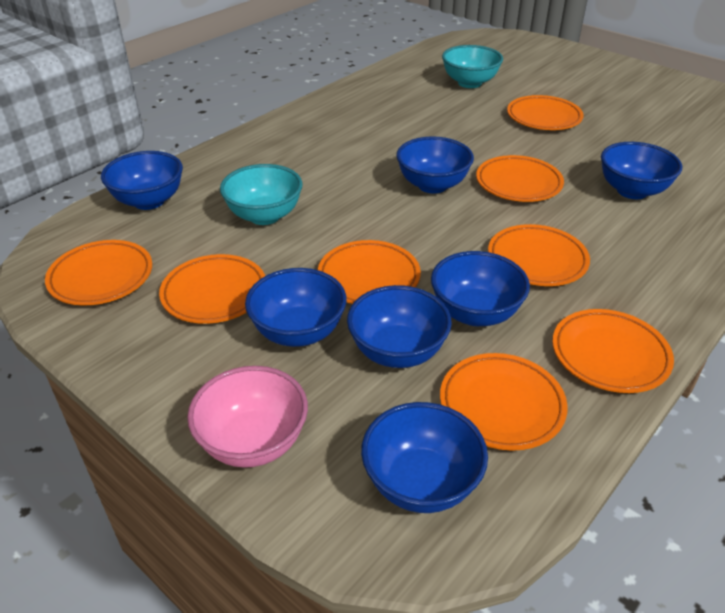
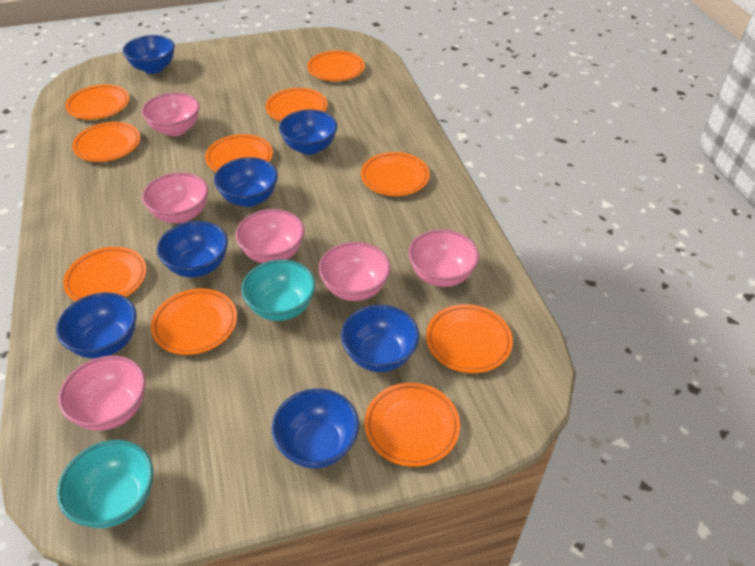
orange plate: [45,240,152,306] [159,254,265,324] [318,240,421,304] [440,353,568,451] [476,155,564,202] [488,224,590,286] [507,95,584,130] [552,309,674,393] = 8 -> [63,247,147,302] [65,84,129,120] [72,122,141,162] [151,289,237,355] [205,134,273,172] [266,88,327,121] [307,50,365,81] [361,152,430,196] [365,383,460,467] [426,304,513,373] = 10
pink bowl: [187,366,308,468] = 1 -> [58,356,146,431] [142,93,200,136] [142,172,208,223] [235,209,304,263] [319,242,391,301] [408,229,479,287] = 6

